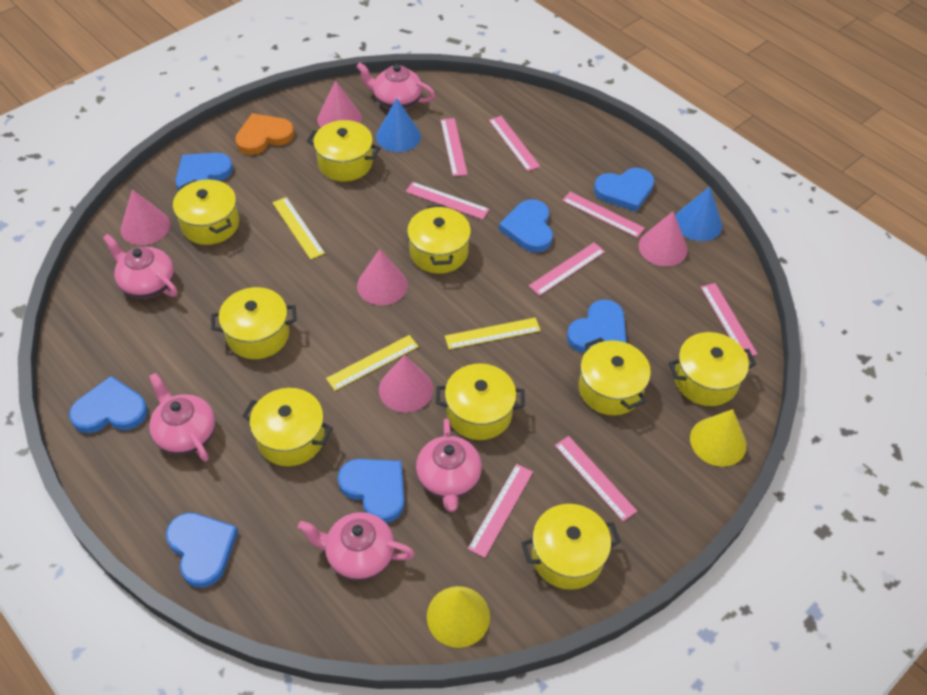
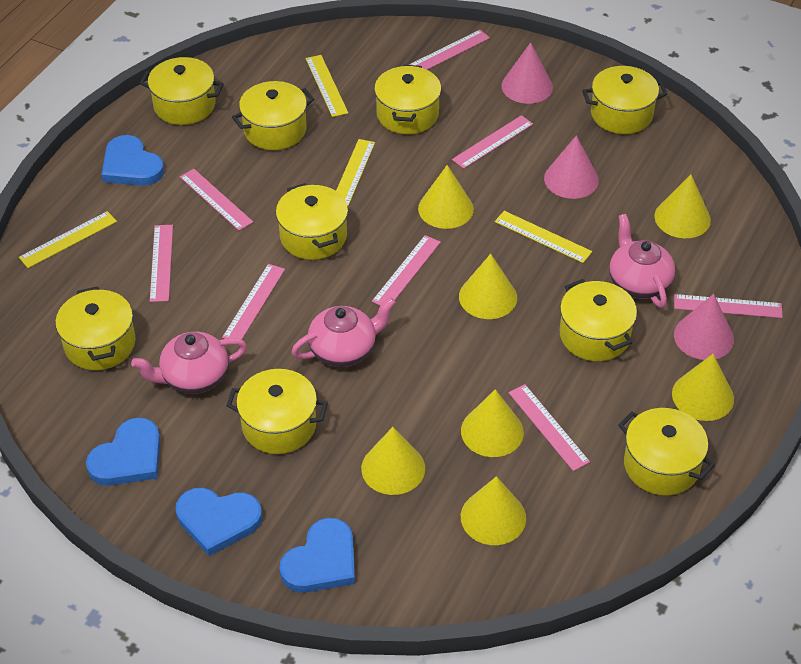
blue cone: [376,99,421,152] [675,186,722,241] = 2 -> none = 0
blue heart: [69,376,148,433] [166,513,238,588] [175,153,233,191] [338,459,405,523] [499,199,553,253] [567,299,627,353] [594,168,655,212] = 7 -> [86,418,160,486] [101,135,164,186] [176,488,262,556] [279,518,355,593] = 4
orange heart: [235,113,294,155] = 1 -> none = 0
pink cone: [121,189,170,245] [317,80,362,127] [357,249,408,305] [379,355,433,413] [639,211,688,267] = 5 -> [501,42,553,104] [544,135,599,199] [674,294,734,360] = 3
pink teapot: [103,234,178,299] [149,373,216,462] [298,512,415,581] [356,62,435,109] [416,418,482,512] = 5 -> [131,332,247,394] [291,297,396,367] [609,214,675,308] = 3
yellow cone: [427,586,490,648] [690,409,747,467] = 2 -> [361,427,425,495] [418,165,474,229] [459,254,517,319] [461,389,524,457] [461,476,526,545] [654,175,711,238] [672,354,734,421] = 7
yellow ruler: [272,197,325,260] [326,335,419,391] [445,317,541,349] = 3 -> [19,211,117,268] [306,55,348,117] [336,139,375,206] [495,211,592,263] = 4

